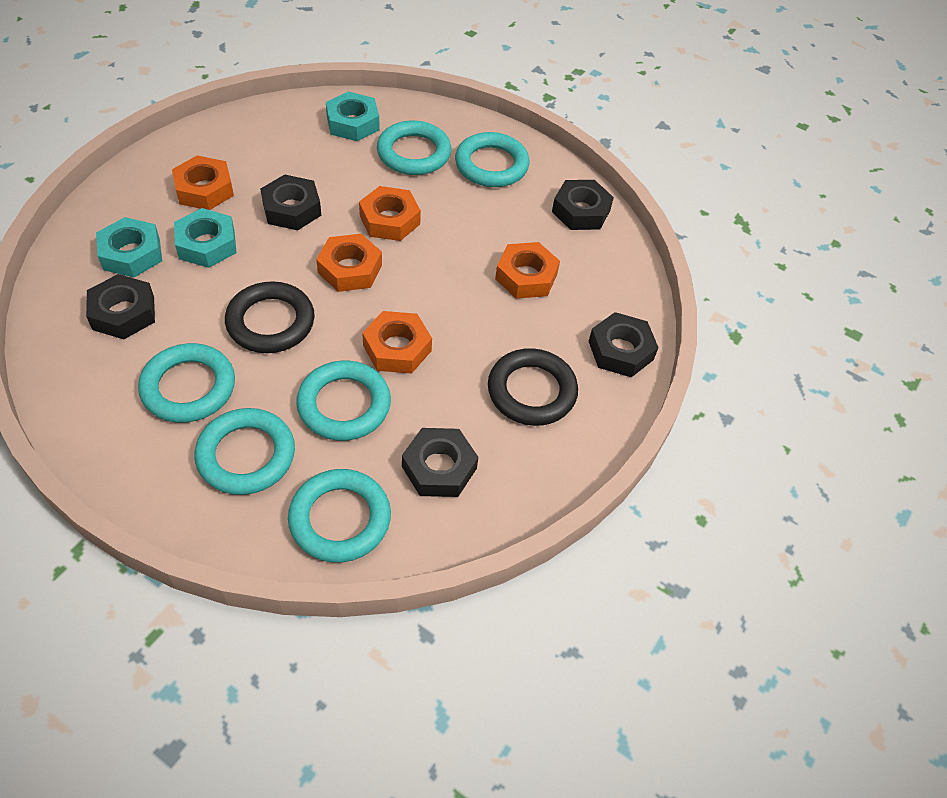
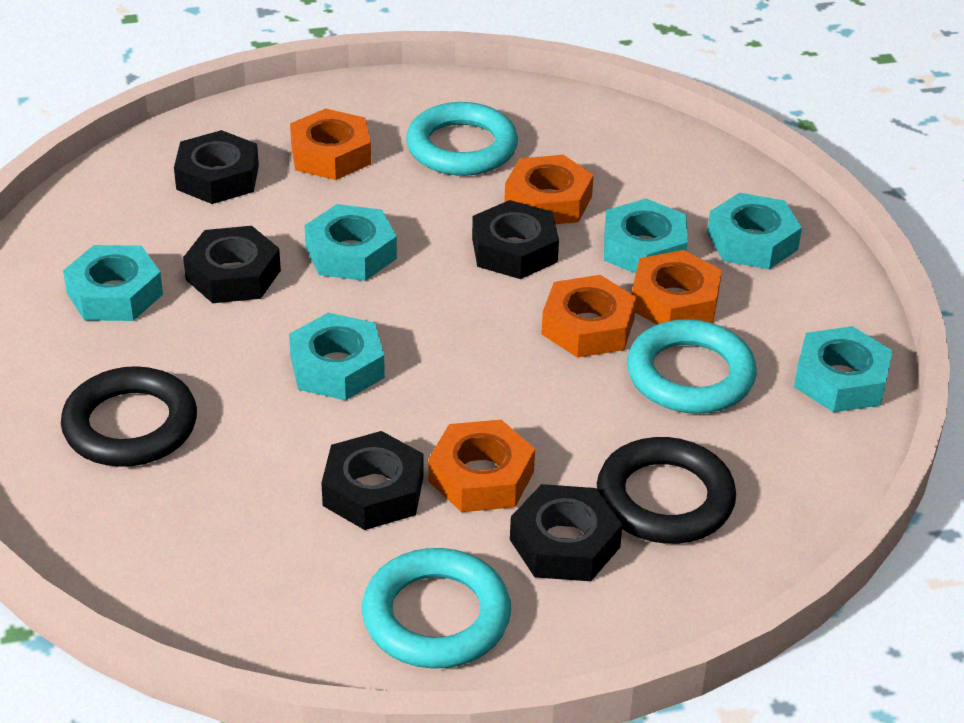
turquoise nut: [96,217,162,277] [174,208,237,268] [326,91,380,141] = 3 -> [63,245,163,321] [289,313,385,400] [304,204,397,281] [604,199,687,274] [707,193,802,269] [794,326,893,413] = 6
turquoise ring: [138,343,235,423] [195,408,295,495] [288,469,391,563] [296,361,391,441] [377,120,451,175] [455,132,529,187] = 6 -> [362,548,511,669] [406,102,518,176] [627,319,757,414] = 3

